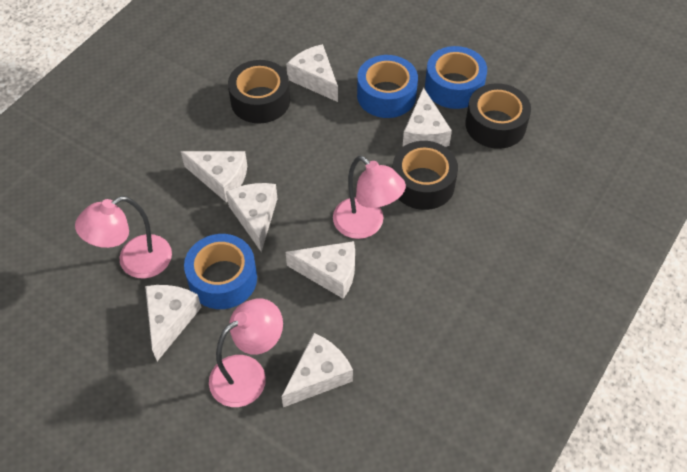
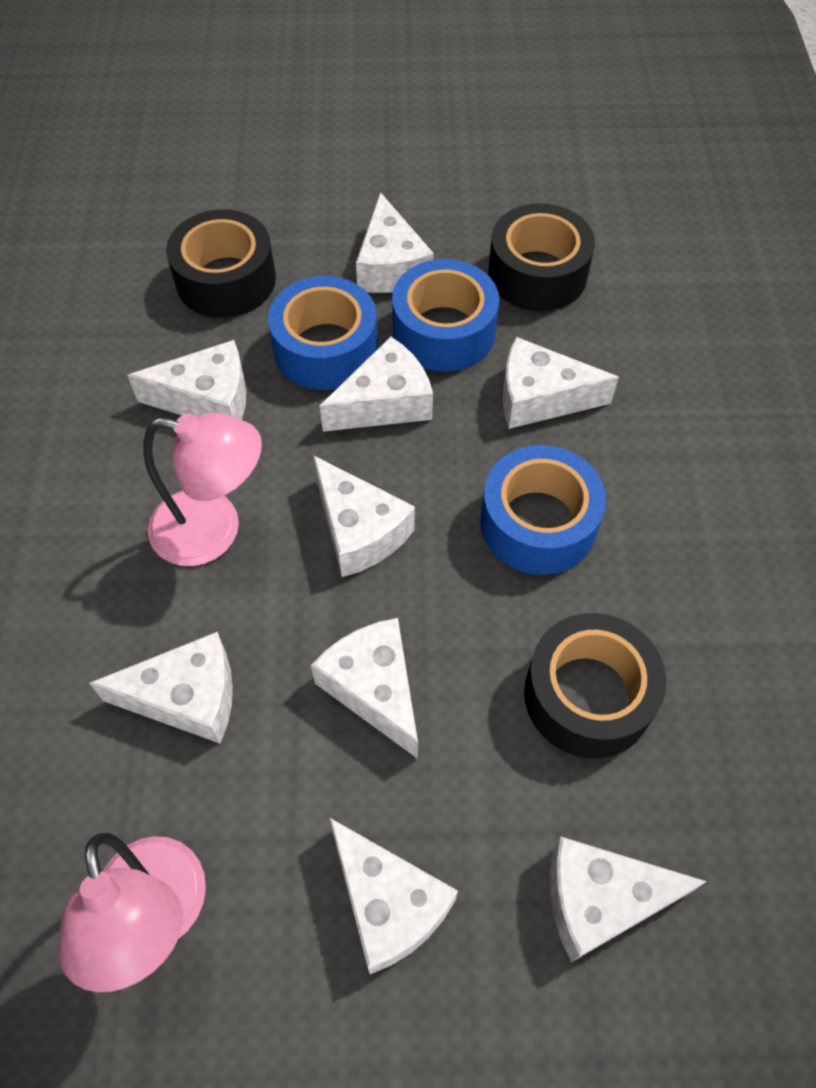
pink lamp: [75,196,172,279] [209,298,283,407] [333,156,406,239] = 3 -> [59,833,206,992] [144,412,262,566] = 2
white cheese: [145,285,201,361] [181,151,247,202] [226,183,277,252] [282,333,353,407] [286,44,338,102] [286,241,355,299] [402,87,452,147] = 7 -> [89,632,233,744] [127,340,246,420] [311,618,418,759] [313,455,415,577] [320,337,433,432] [329,817,458,974] [356,192,434,293] [502,337,619,429] [550,836,707,962] = 9

